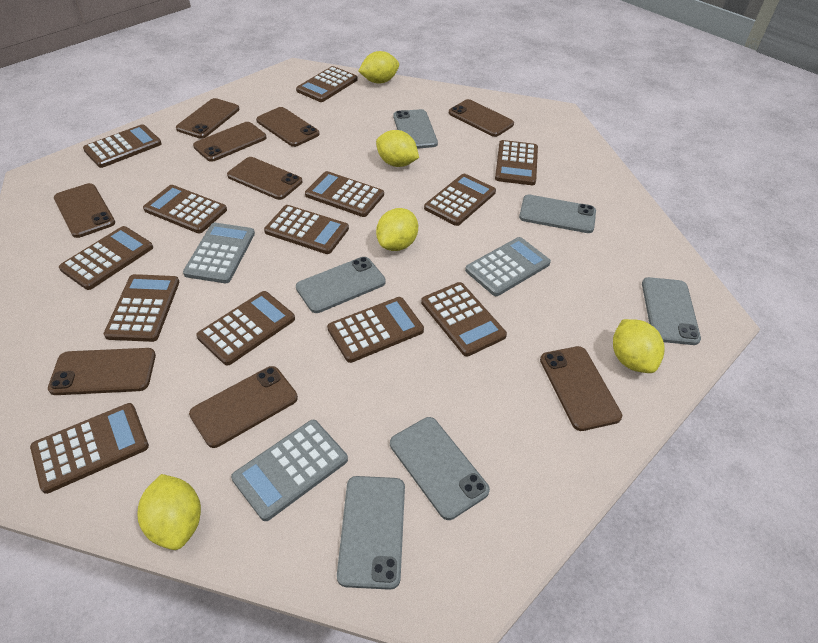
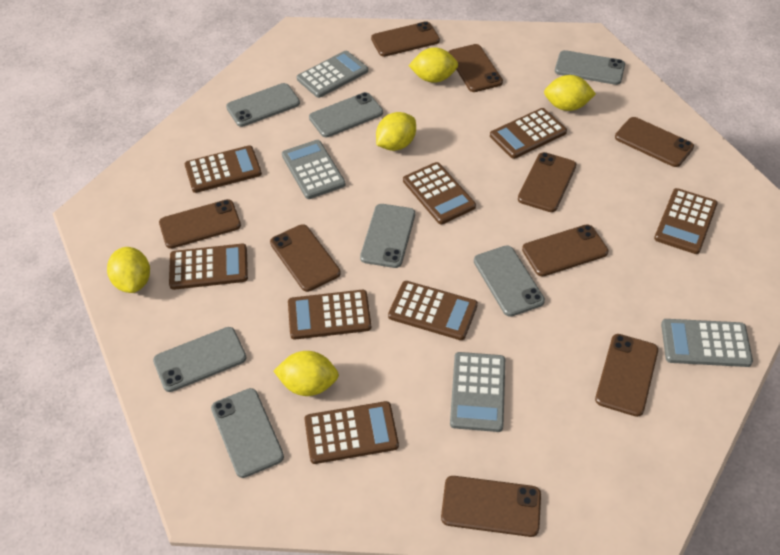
brown calculator: [30,403,149,494] [59,226,153,290] [83,124,162,168] [104,274,179,342] [143,185,227,233] [196,291,295,366] [264,205,349,254] [296,66,357,102] [305,171,384,217] [327,297,424,363] [421,282,507,356] [424,174,496,226] [495,140,538,185] = 13 -> [169,244,248,290] [185,145,262,193] [288,290,371,340] [304,401,399,464] [388,281,478,340] [403,162,476,224] [490,108,567,159] [654,188,718,254] = 8
grey calculator: [183,223,255,283] [231,420,348,521] [465,237,551,296] = 3 -> [282,140,346,199] [297,51,368,98] [450,352,505,432] [661,319,753,367] = 4
grey phone: [296,257,386,313] [337,476,405,590] [390,417,490,520] [393,109,438,149] [519,195,596,233] [642,277,701,345] = 6 -> [153,327,246,392] [211,388,284,478] [226,83,300,127] [309,92,383,137] [360,204,415,268] [474,245,545,317] [555,50,625,85] = 7

